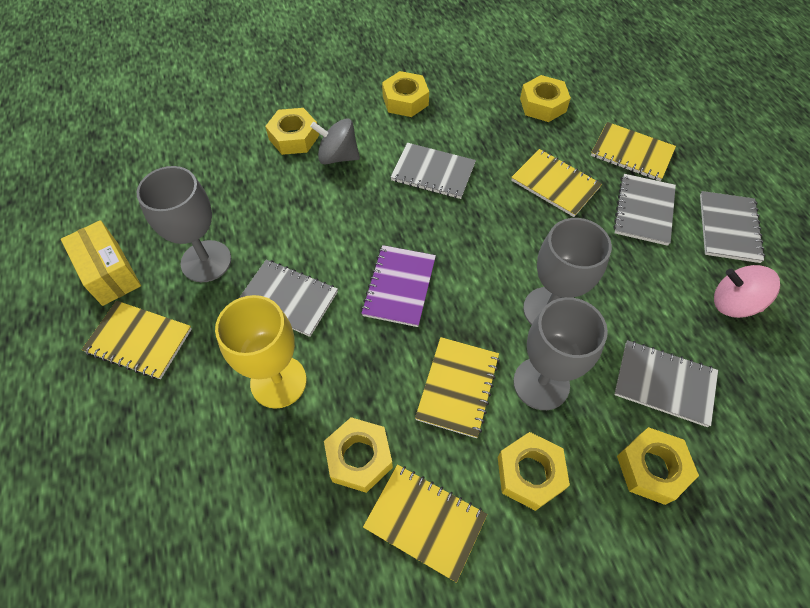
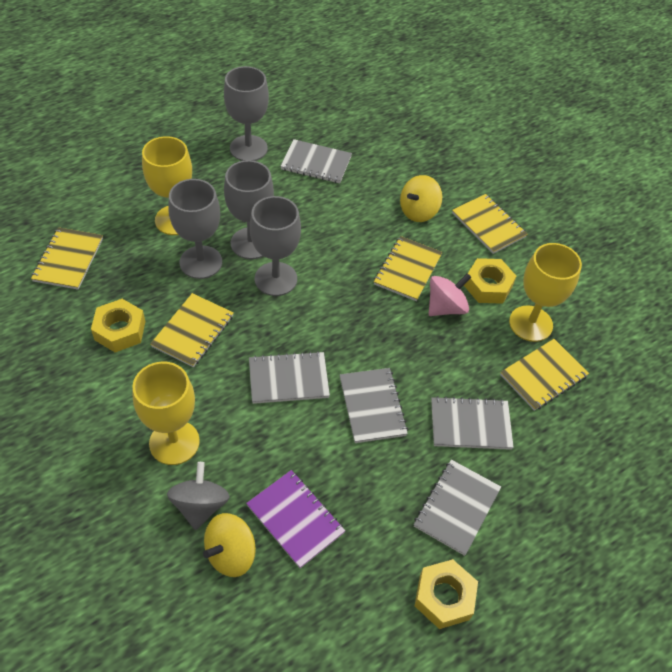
grey goblet: [137,166,231,282] [513,297,608,410] [523,218,612,325] = 3 -> [169,179,222,279] [224,66,269,161] [224,160,274,259] [250,196,301,296] = 4
yellow box: [61,220,141,306] = 1 -> none = 0
yellow goblet: [215,295,307,409] = 1 -> [132,362,200,465] [142,136,192,235] [509,243,582,342] = 3
yellow nut: [265,108,319,155] [324,417,393,493] [382,71,429,117] [498,432,570,511] [520,75,571,122] [617,427,699,505] = 6 -> [91,299,146,352] [415,559,478,629] [464,258,516,304] = 3
yellow spinning top: none = 0 -> [203,513,256,577] [400,175,442,222] = 2

